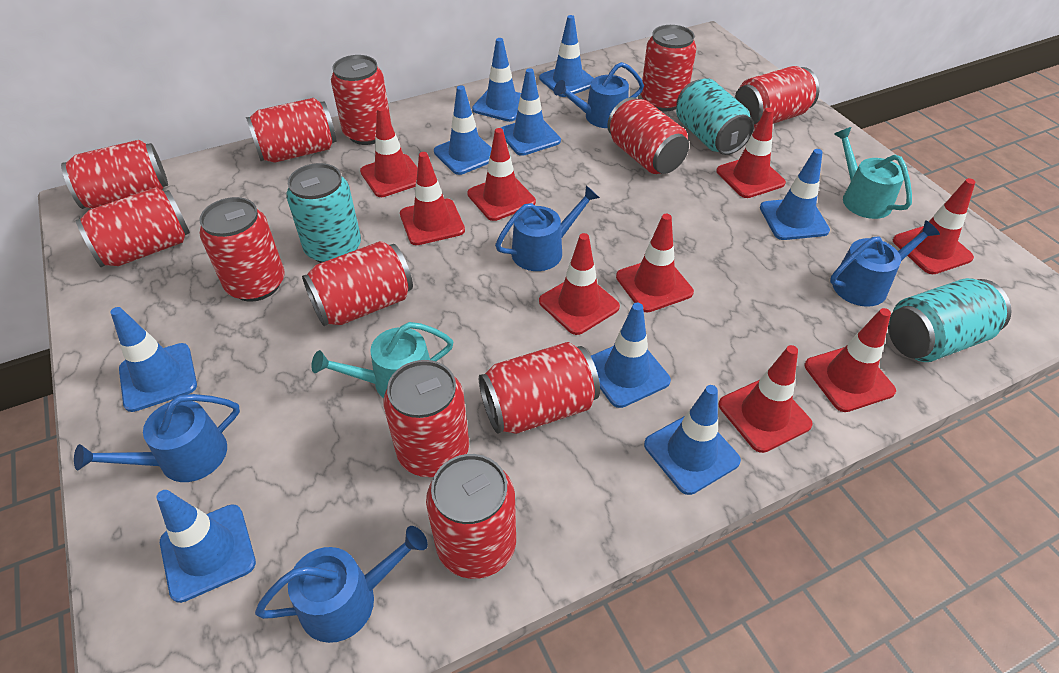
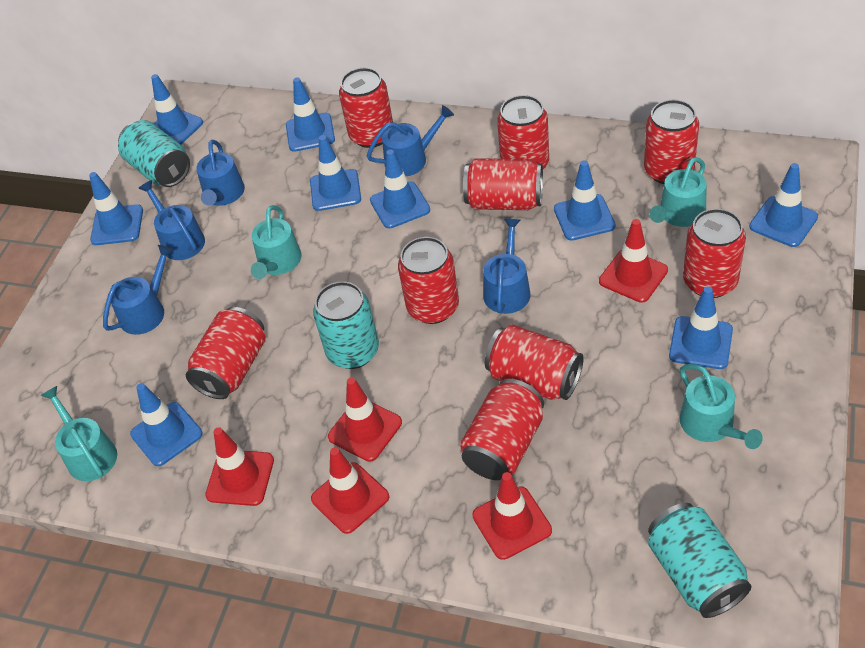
red can: [61,140,168,209] [76,187,190,267] [199,197,285,302] [246,98,336,163] [302,241,413,326] [331,55,391,145] [383,360,469,477] [426,454,516,579] [479,342,600,434] [607,97,689,174] [641,25,696,111] [734,66,819,128] = 12 -> [186,307,266,399] [339,68,393,148] [398,237,459,324] [460,379,544,480] [463,158,543,210] [485,325,584,400] [497,95,549,169] [644,99,699,184] [683,209,746,298] = 9
red traffic cone: [360,107,418,197] [400,152,465,245] [467,128,536,221] [539,233,620,335] [616,214,694,313] [716,108,786,198] [718,345,813,453] [805,308,896,412] [893,178,975,274] = 9 -> [205,427,274,506] [311,447,389,534] [328,377,402,462] [472,472,552,560] [599,219,668,303] = 5
turquoise watering can: [311,322,453,398] [834,127,912,219] = 2 -> [41,386,117,481] [251,205,302,279] [650,157,707,227] [679,364,763,449] = 4

